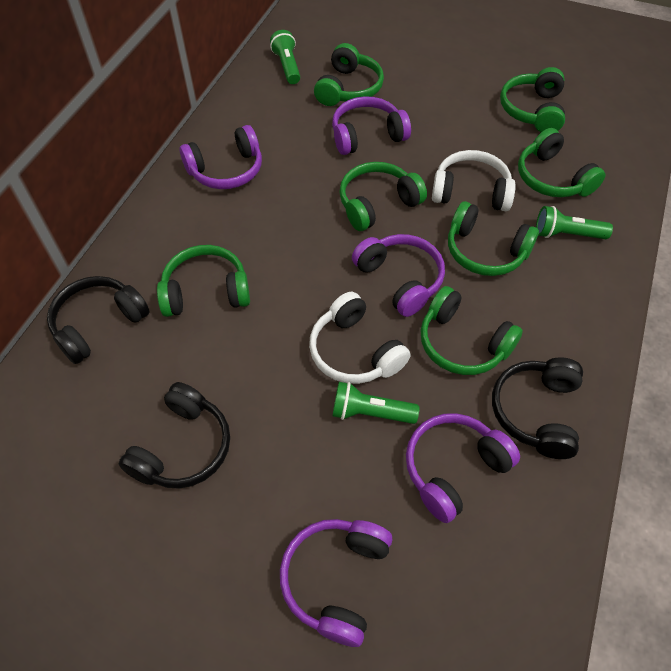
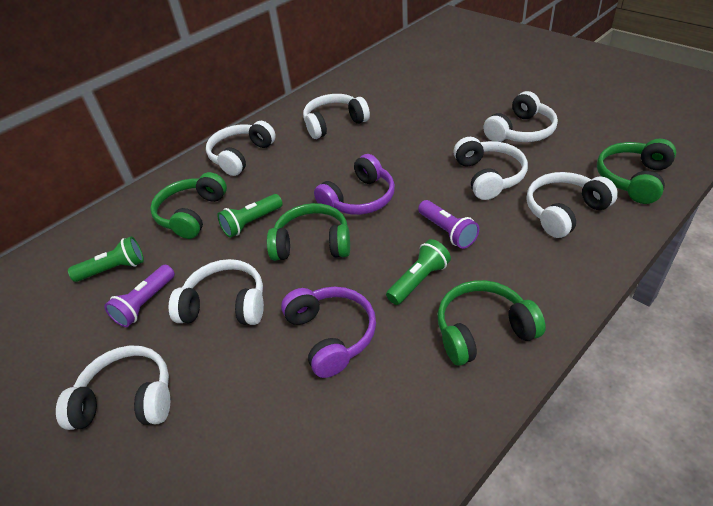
black headphones: [47,276,150,364] [119,382,230,489] [492,358,583,459] = 3 -> none = 0
green headphones: [157,245,250,317] [314,43,384,106] [339,162,427,231] [420,286,523,375] [448,201,539,276] [500,67,565,132] [518,128,606,197] = 7 -> [150,172,227,239] [267,203,350,261] [437,280,546,366] [597,139,676,204] = 4
purple flashlight: none = 0 -> [104,265,175,327] [418,200,479,249] = 2
purple headphones: [179,125,262,189] [280,519,392,647] [332,96,411,155] [352,234,445,317] [406,413,520,523] = 5 -> [281,287,376,378] [314,154,395,215] = 2
white headphones: [309,292,411,384] [432,150,516,211] = 2 -> [56,346,170,430] [169,259,264,325] [206,121,276,176] [303,94,370,139] [453,137,528,200] [483,91,558,142] [526,172,618,238] = 7

